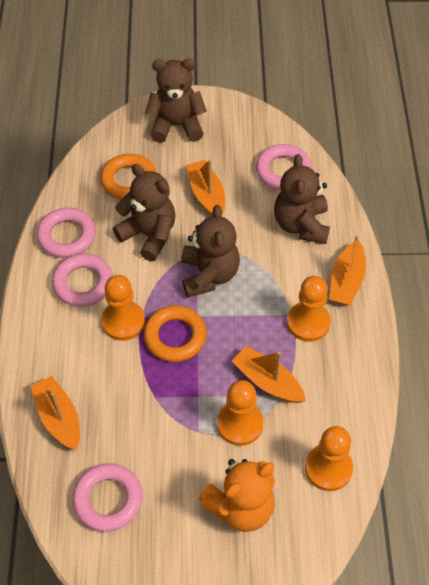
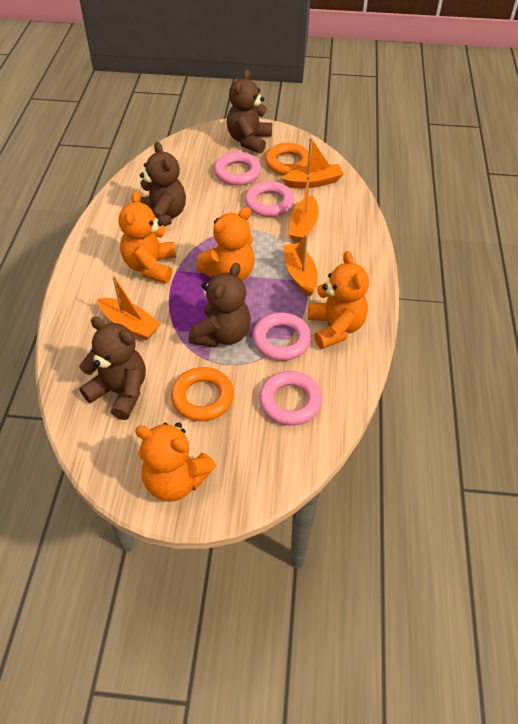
orange pawn: [101,275,145,341] [217,380,264,446] [287,276,331,342] [305,426,353,491] = 4 -> none = 0
orange teddy bear: [199,459,275,532] = 1 -> [119,191,176,283] [135,422,216,501] [196,207,255,280] [308,251,369,349] = 4

